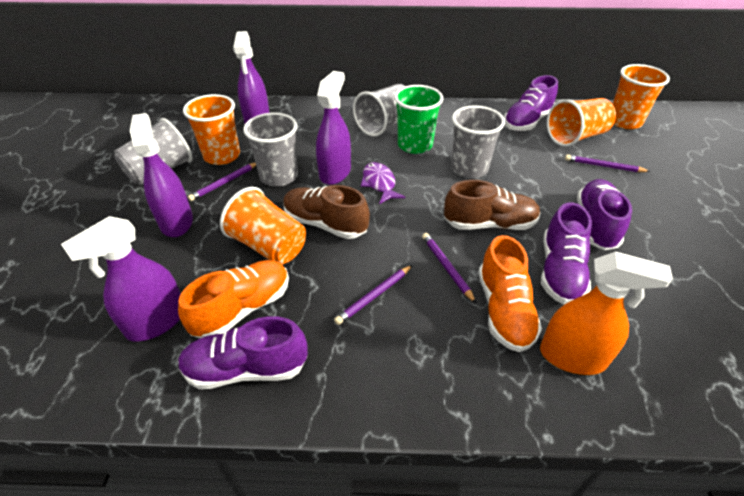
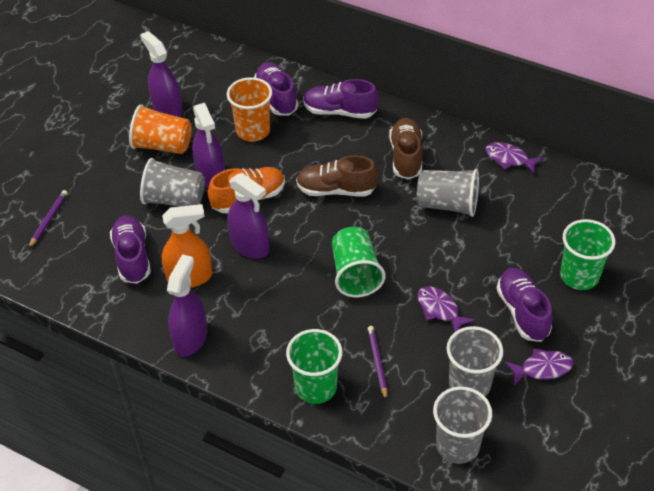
green cup: [394,85,443,154] = 1 -> [286,329,342,404] [332,227,386,297] [560,219,615,290] = 3
orange cup: [183,94,240,165] [220,187,306,265] [547,98,616,147] [613,64,670,129] = 4 -> [129,104,192,154] [227,77,272,141] = 2
orange shoe: [178,260,289,338] [478,235,542,352] = 2 -> [208,167,285,214] = 1
purple fish: [361,162,405,204] = 1 -> [417,286,475,332] [486,142,543,174] [505,348,573,385] = 3
purple pencil: [188,163,256,201] [334,265,412,325] [422,233,476,303] [565,154,651,172] = 4 -> [28,190,68,249] [368,326,387,401] = 2

